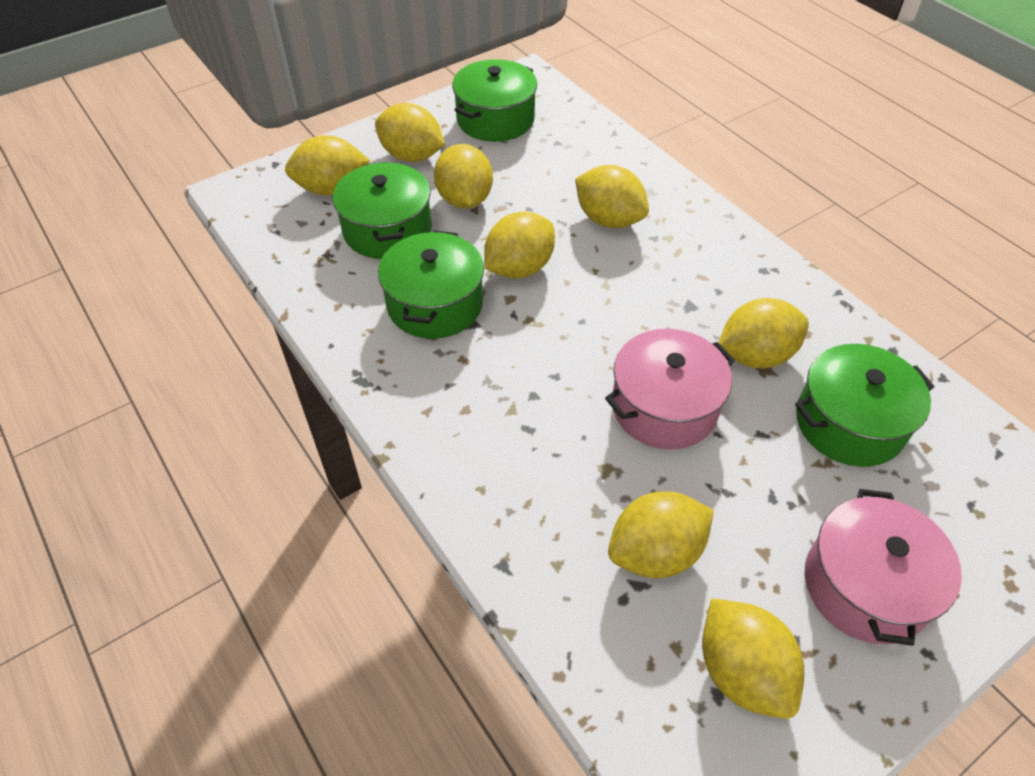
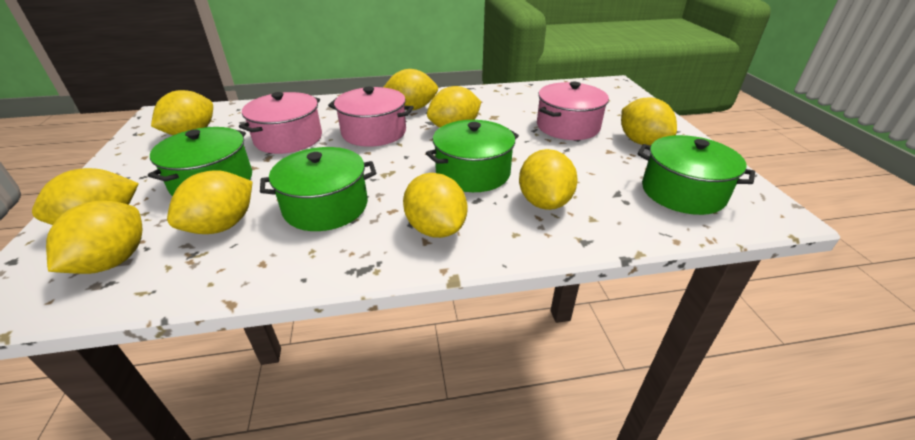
pink pot: [605,329,735,449] [805,489,962,646] = 2 -> [239,92,322,154] [328,87,414,147] [537,82,609,140] = 3
yellow lemon: [285,135,370,196] [375,103,445,162] [434,144,493,209] [484,211,555,279] [575,165,649,228] [608,491,714,578] [702,598,804,719] [719,298,809,369] = 8 -> [32,168,139,225] [46,201,143,274] [151,90,213,135] [167,170,252,234] [384,69,438,110] [403,173,467,238] [427,86,481,128] [519,149,578,210] [621,98,677,146] = 9

